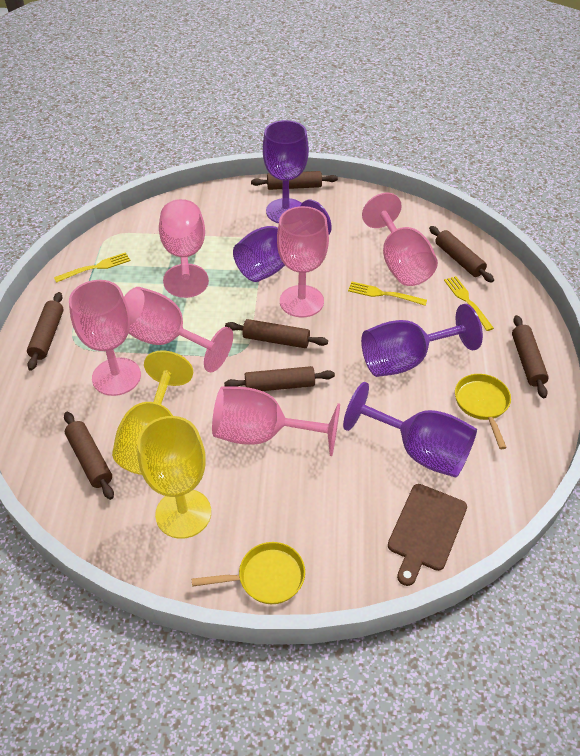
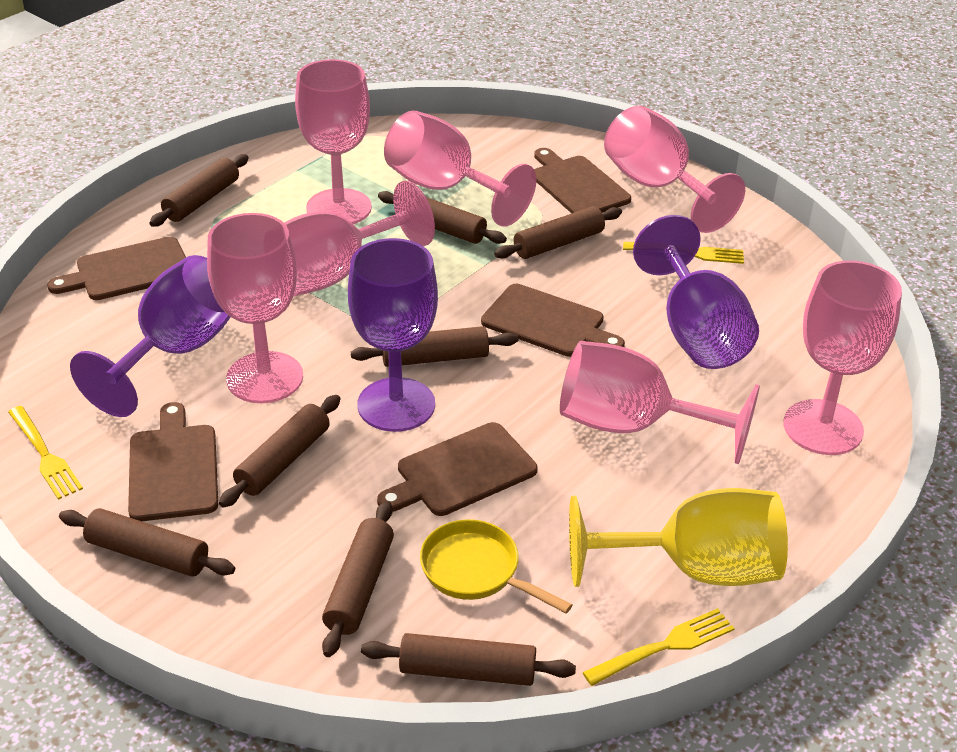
brown cutting board: [388,484,467,586] = 1 -> [47,237,186,300] [128,402,218,521] [377,422,538,516] [481,284,625,357] [534,148,631,213] = 5
brown rolling pin: [27,292,64,371] [64,412,114,500] [224,366,335,391] [225,319,328,348] [251,171,338,190] [429,226,494,283] [512,315,549,398] = 7 -> [59,508,235,577] [149,154,249,227] [219,395,340,508] [322,501,394,657] [351,326,518,367] [361,633,576,686] [378,191,507,244] [494,206,622,259] = 8
pink goblet: [69,280,141,396] [124,287,233,372] [159,199,209,298] [212,386,340,456] [277,206,329,317] [362,193,438,286] = 6 -> [207,213,303,403] [284,181,435,297] [295,59,372,224] [384,111,536,227] [560,341,760,464] [604,106,745,233] [784,260,902,455] = 7
purple goblet: [233,199,332,282] [263,120,309,223] [343,382,477,478] [361,304,483,377] = 4 -> [70,255,231,417] [348,238,438,432] [633,215,759,369] = 3
yellow goblet: [112,350,193,475] [137,416,211,539] = 2 -> [569,488,788,587] = 1
yellow pan: [192,542,305,604] [455,374,511,449] = 2 -> [420,519,572,613] = 1

